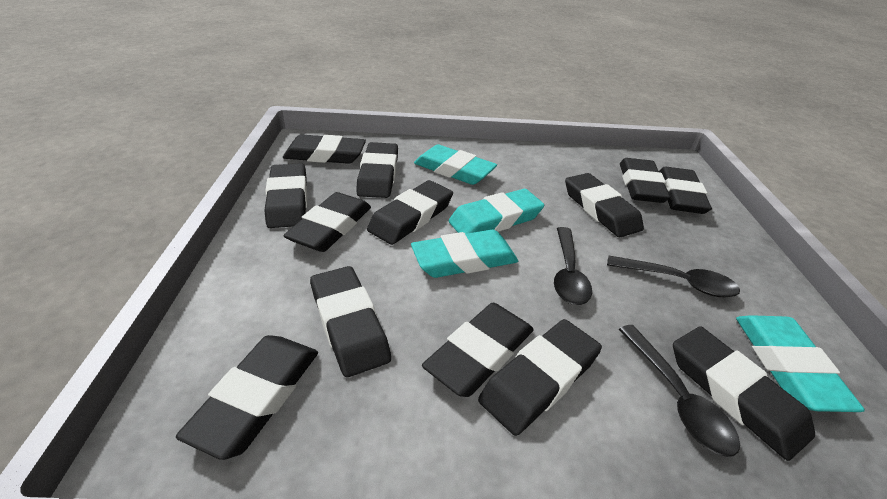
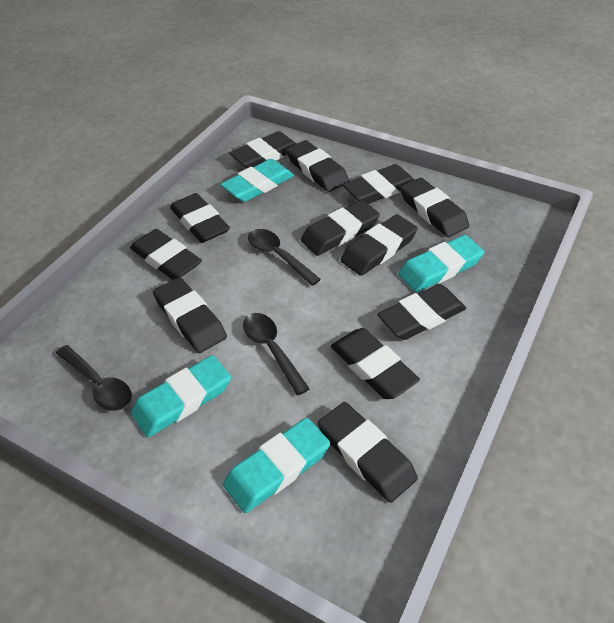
black eraser: [176,335,318,460] [264,163,307,228] [283,134,366,164] [283,192,371,252] [310,266,391,377] [356,142,398,198] [367,180,453,245] [422,303,534,397] [478,319,602,436] [565,173,644,237] [620,158,670,203] [659,167,712,214] [673,326,815,461] = 13 -> [130,229,202,280] [153,277,227,353] [170,193,230,243] [229,131,296,168] [286,140,349,192] [301,200,380,256] [318,402,418,503] [331,328,420,399] [341,214,418,276] [343,164,415,204] [377,284,466,340] [400,178,469,237] = 12

